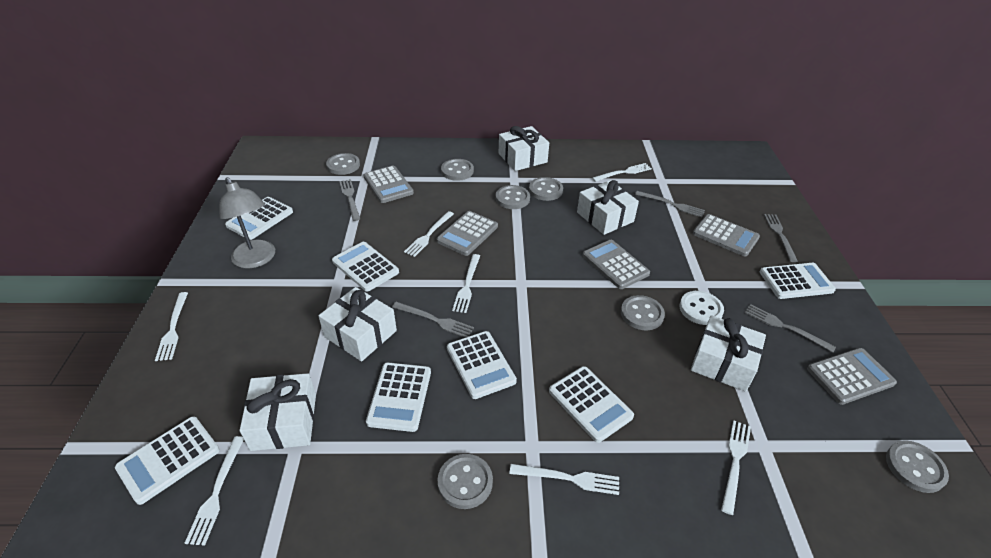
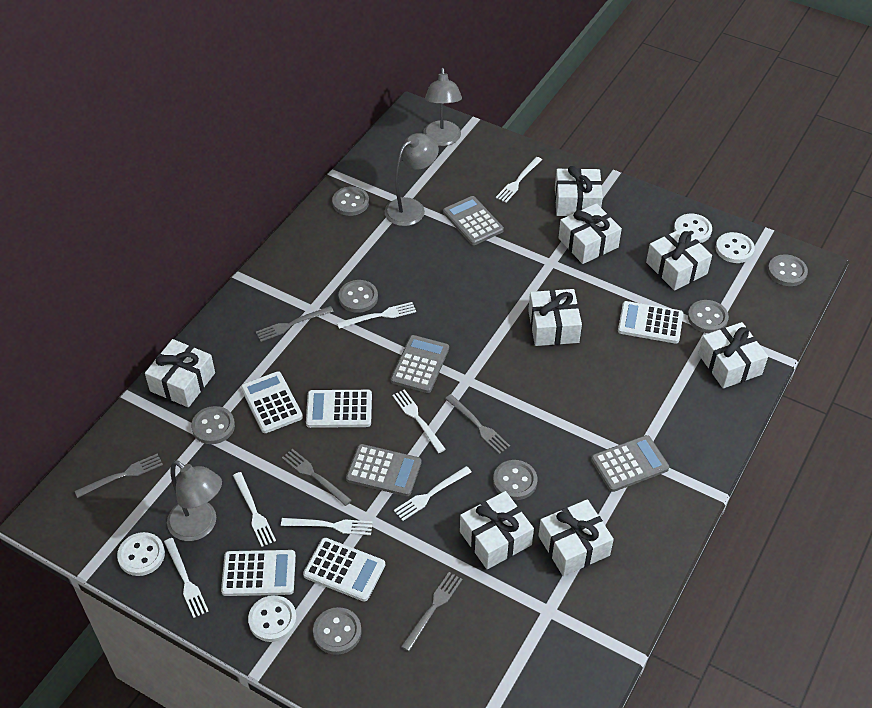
grey calculator: [364,166,414,203] [437,211,498,256] [582,240,650,289] [693,214,760,257] [807,348,897,405] = 5 -> [346,444,421,496] [391,335,449,393] [443,196,504,245] [591,435,669,492] = 4
grey lamp: [219,177,275,269] = 1 -> [167,460,222,541] [385,133,439,226] [423,68,462,146] = 3
white button: [680,291,724,325] = 1 -> [117,532,165,576] [248,595,297,642] [674,214,712,243] [716,232,755,263] = 4
white calculator: [115,416,220,505] [225,197,293,240] [332,242,399,292] [366,362,431,432] [447,331,517,399] [549,366,634,443] [760,263,836,299] = 7 -> [221,550,296,596] [241,371,303,433] [303,538,385,602] [306,390,372,428] [618,301,683,344] = 5
white gift: [240,373,316,451] [318,287,397,361] [499,126,549,171] [577,180,639,235] [691,315,766,392] = 5 -> [145,339,215,407] [460,491,534,569] [528,289,582,346] [538,499,614,576] [555,166,603,216] [558,203,622,264] [646,228,712,291] [698,322,768,388] = 8

